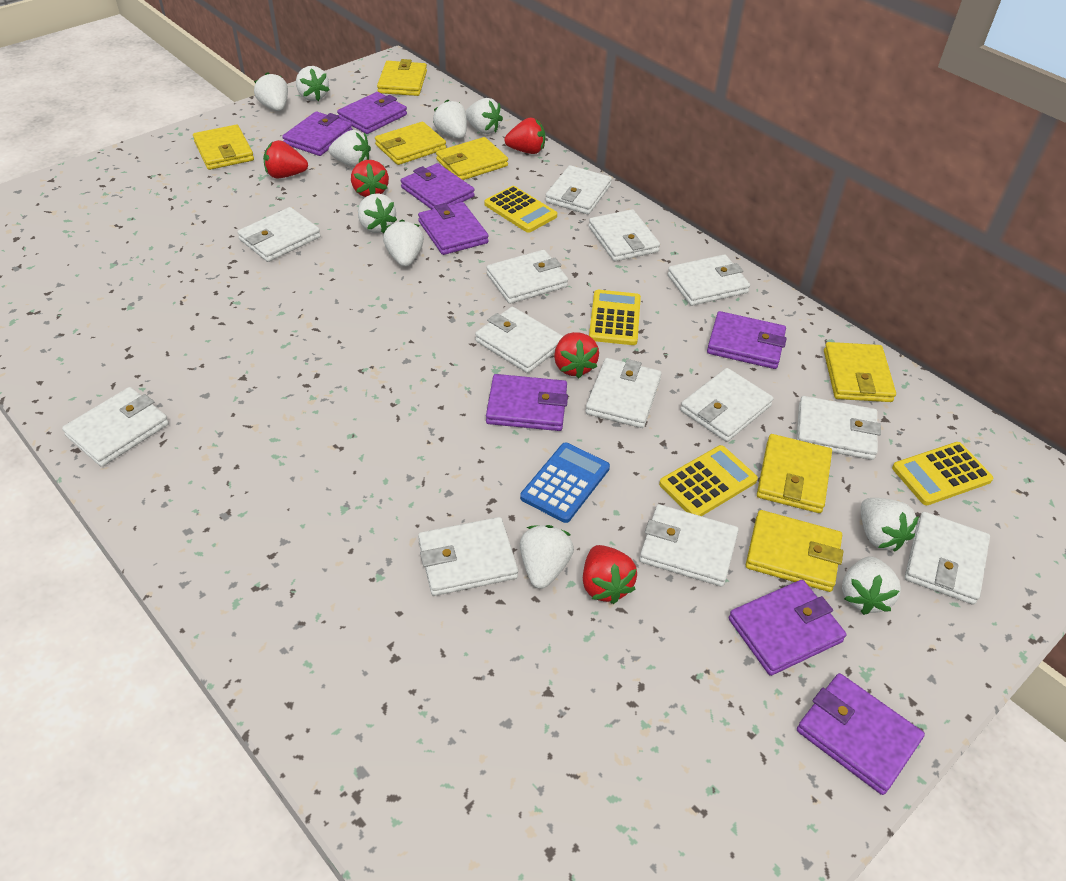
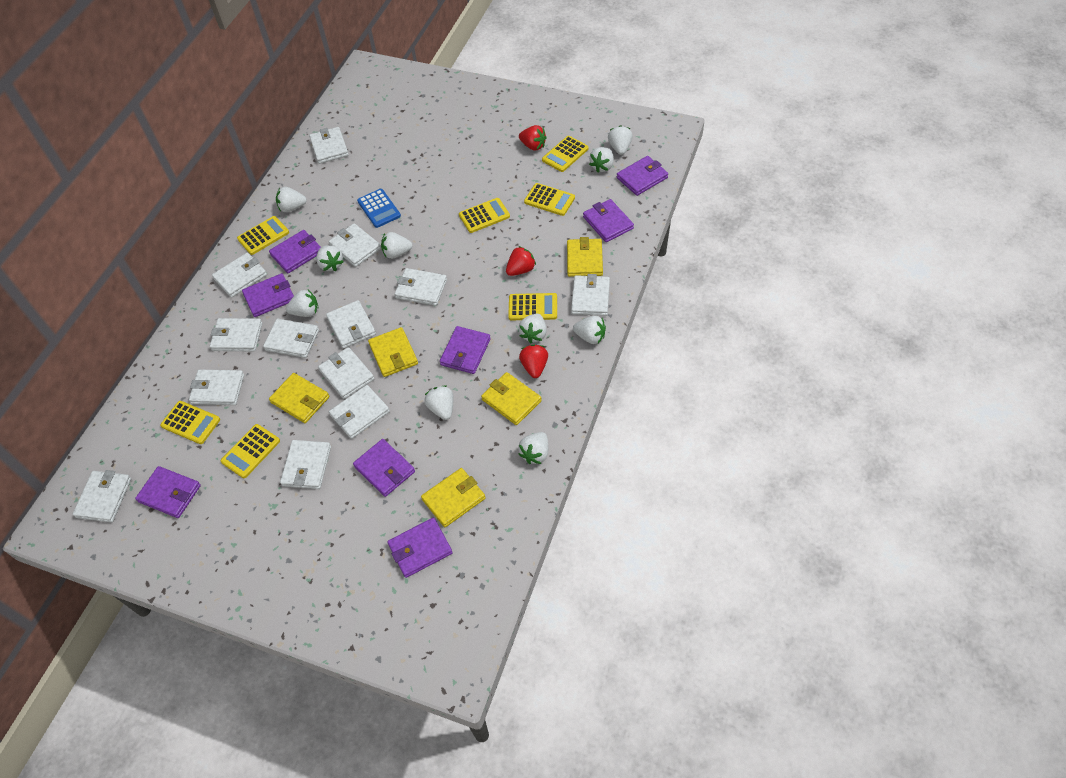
red strawberry: [263,140,308,178] [351,160,389,197] [504,117,545,154] [554,332,599,378] [583,545,637,604] = 5 -> [506,246,536,276] [519,125,547,151] [519,345,548,378] = 3
yellow calculator: [484,186,557,233] [589,290,641,345] [659,445,758,516] [892,442,993,505] = 4 -> [160,401,220,444] [221,424,280,478] [237,216,289,255] [459,198,510,233] [508,293,557,320] [524,183,575,216] [542,136,589,172] = 7
yellow wallet: [193,125,254,170] [375,122,446,165] [377,59,427,96] [436,137,508,180] [746,510,843,592] [757,434,832,513] [824,342,896,402] = 7 -> [269,373,329,423] [368,327,418,377] [421,468,486,527] [481,372,542,425] [567,237,603,277] = 5

